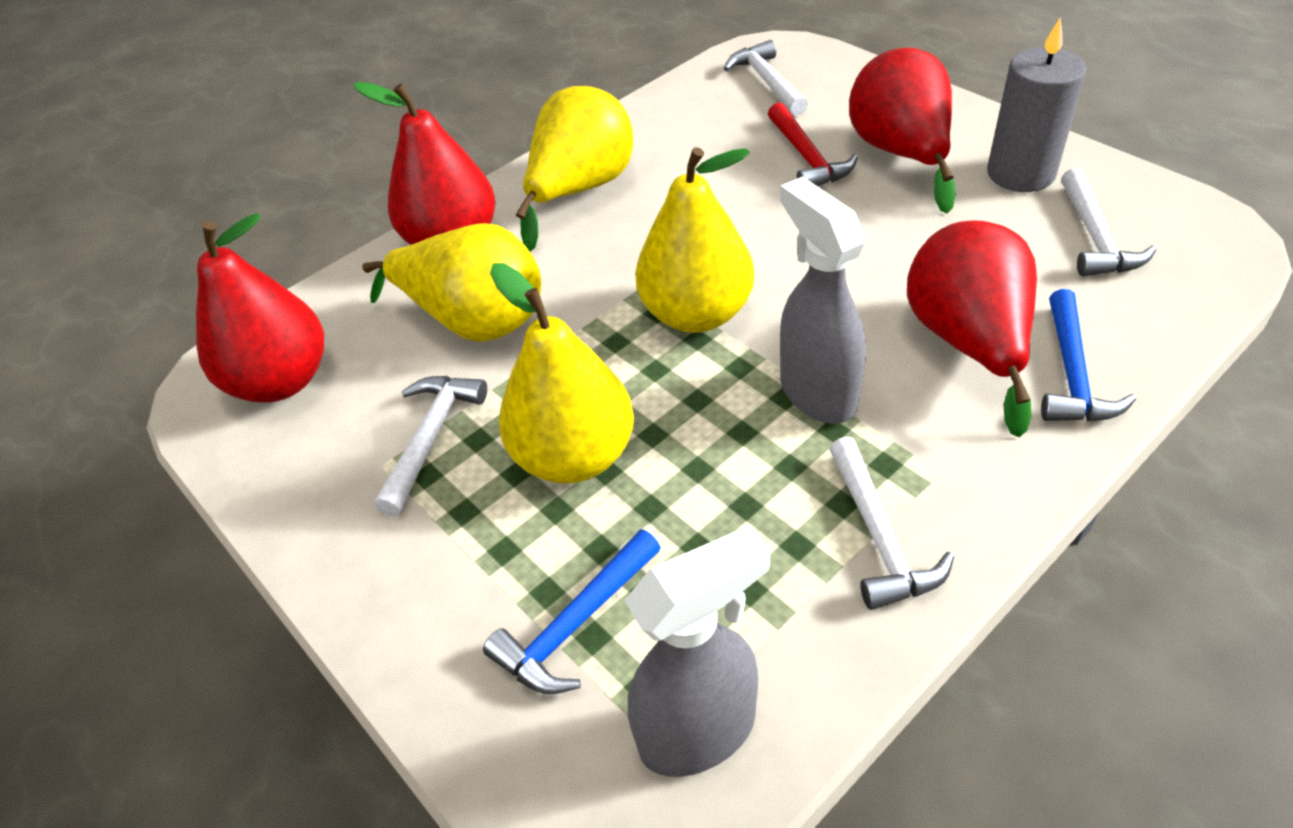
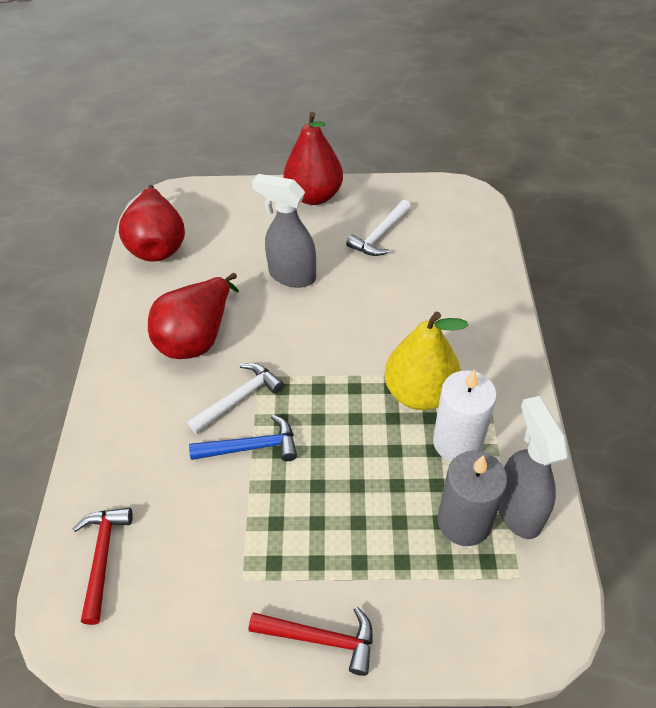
blue hammer: [483,529,661,694] [1041,289,1136,421] = 2 -> [189,415,297,461] = 1
red hammer: [768,102,858,186] = 1 -> [73,508,133,625] [249,607,373,676] = 2
red pear: [196,213,324,403] [354,82,496,245] [849,48,956,214] [907,221,1037,437] = 4 -> [119,185,185,262] [148,273,239,359] [284,112,343,205] = 3
white candle: none = 0 -> [433,369,497,462] = 1
white hammer: [374,376,487,516] [724,40,808,116] [829,437,954,610] [1061,168,1156,276] = 4 -> [187,363,284,434] [346,200,411,256] = 2
yellow pear: [362,223,541,342] [490,263,634,484] [516,86,633,251] [635,147,754,333] = 4 -> [385,312,469,410] = 1

